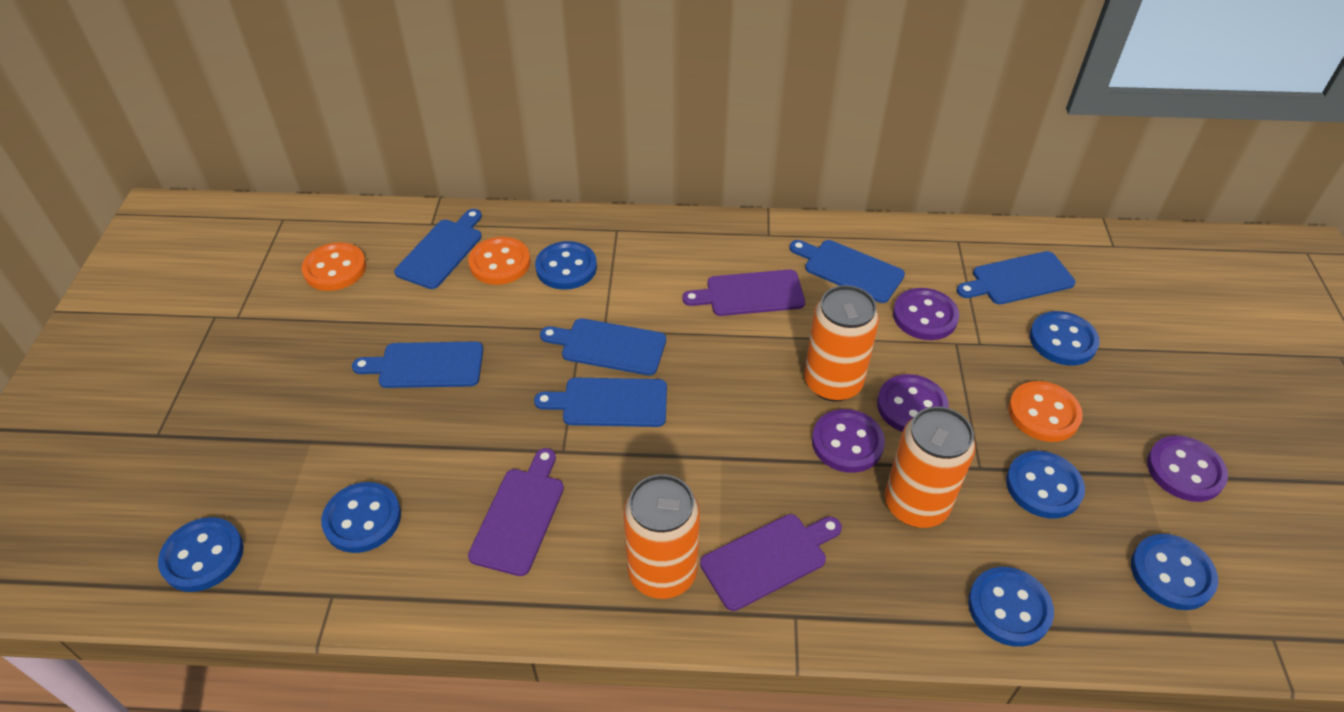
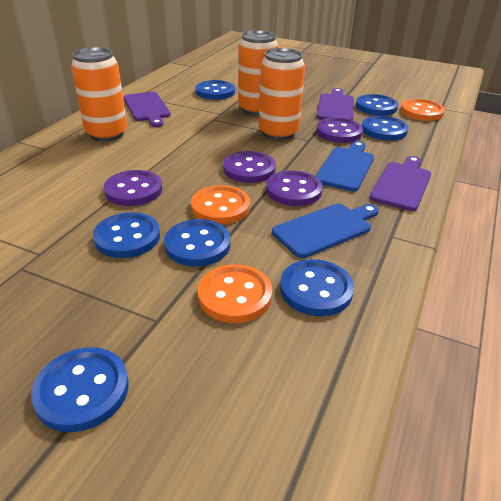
blue cutting board: [352,342,483,388] [394,209,482,289] [534,378,667,427] [540,318,666,375] [789,240,905,303] [957,251,1075,304] = 6 -> [272,204,379,258] [315,141,374,192] = 2

